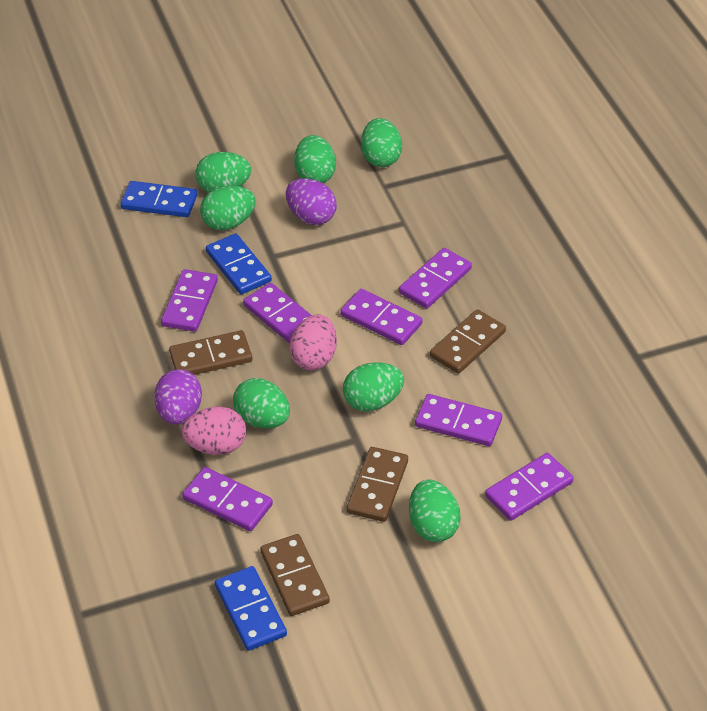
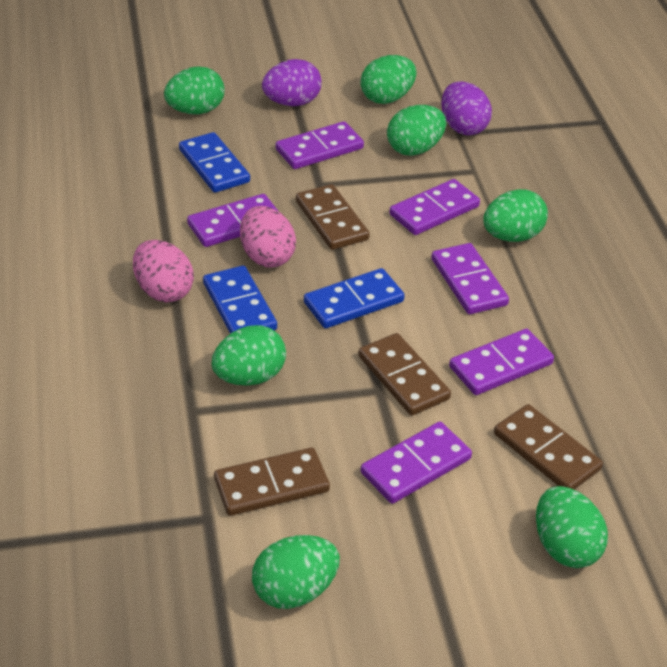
purple domino: [161,269,218,332] [182,467,273,531] [243,283,312,344] [340,289,423,345] [399,248,472,309] [415,394,502,446] [485,453,573,521] = 7 -> [187,194,279,247] [276,121,364,169] [361,422,472,504] [389,179,480,235] [431,243,509,314] [449,329,554,395] = 6

